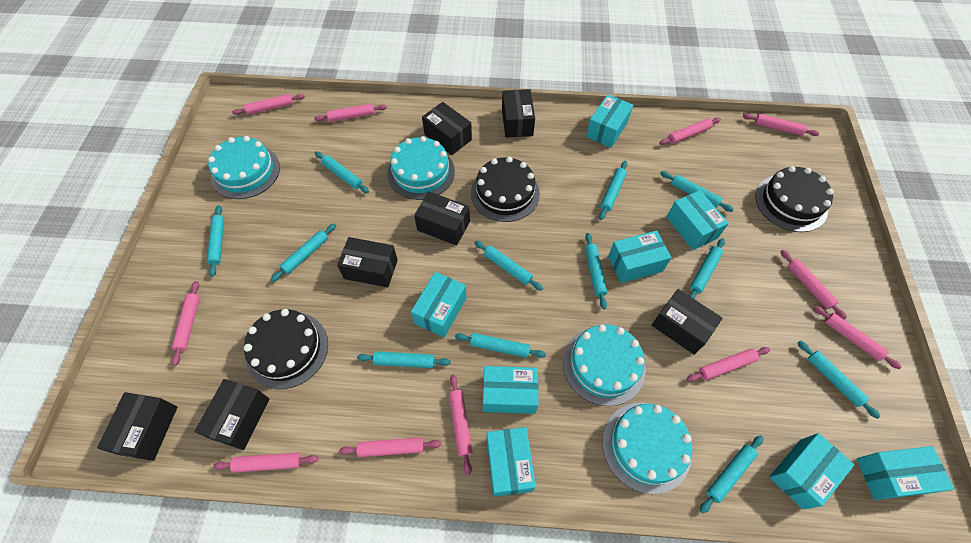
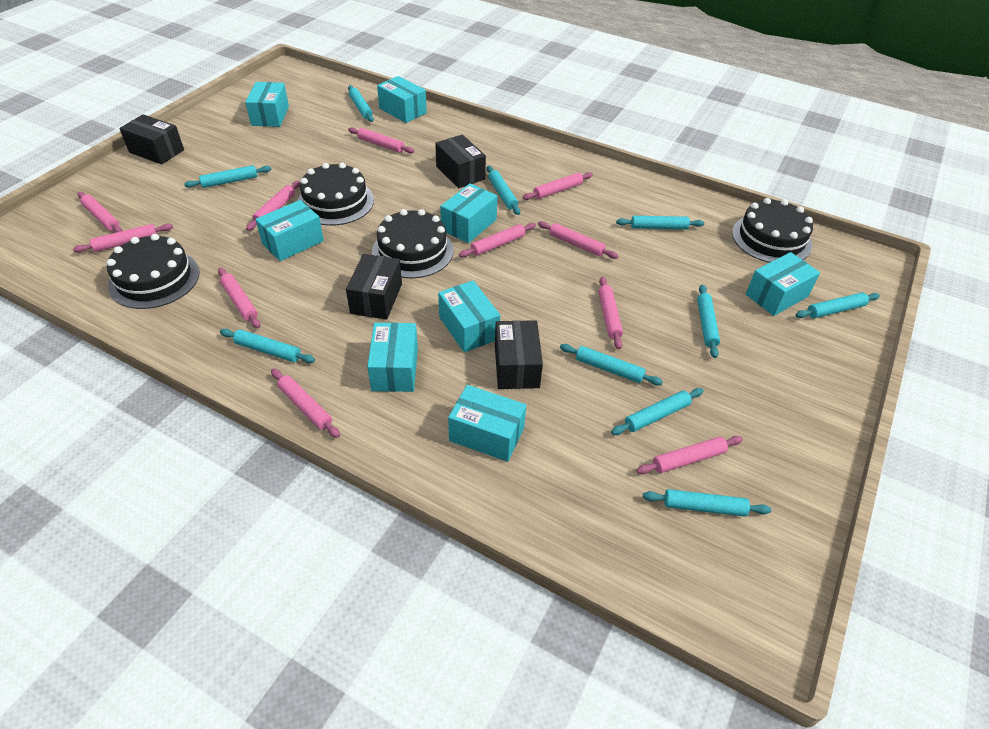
black box: [97,392,178,461] [195,379,269,450] [337,237,398,288] [414,192,470,246] [422,102,472,155] [502,89,535,138] [652,289,723,355] = 7 -> [119,114,184,164] [346,254,402,320] [435,134,486,188] [495,320,543,389] = 4
black cake: [244,309,328,389] [471,157,540,222] [756,166,834,232] = 3 -> [107,234,200,309] [297,163,374,226] [372,209,454,278] [732,198,813,263] = 4
turquoise cake: [208,136,280,199] [387,136,455,200] [563,324,646,406] [602,402,693,494] = 4 -> none = 0
turquoise rolling pin: [207,205,224,277] [271,223,336,282] [315,152,369,193] [357,351,451,368] [455,333,546,358] [474,241,543,291] [585,233,607,309] [599,161,627,220] [660,171,734,212] [689,238,725,299] [700,435,763,513] [798,341,880,419] = 12 -> [184,165,271,188] [220,329,315,363] [348,85,374,122] [487,166,520,215] [560,344,663,385] [611,388,704,435] [616,216,704,229] [643,489,771,517] [697,284,720,358] [796,292,880,318] = 10

